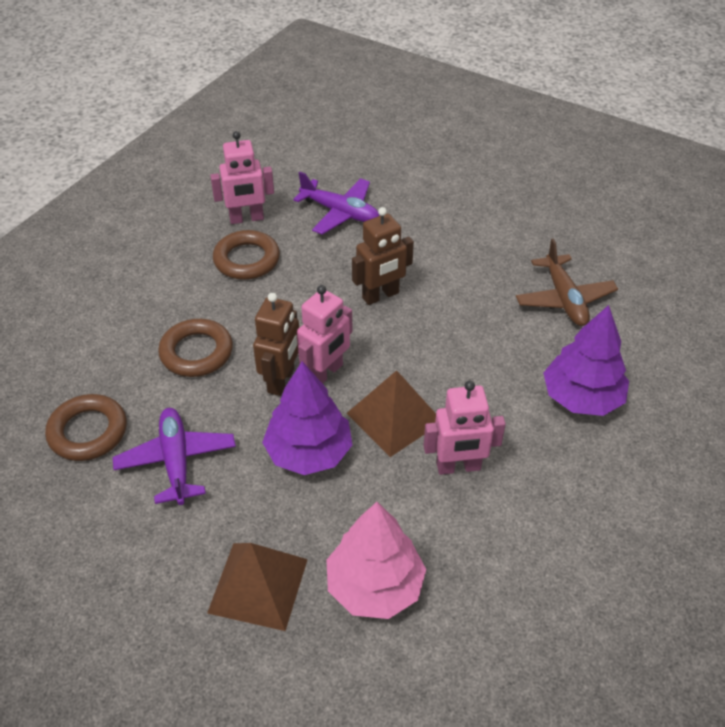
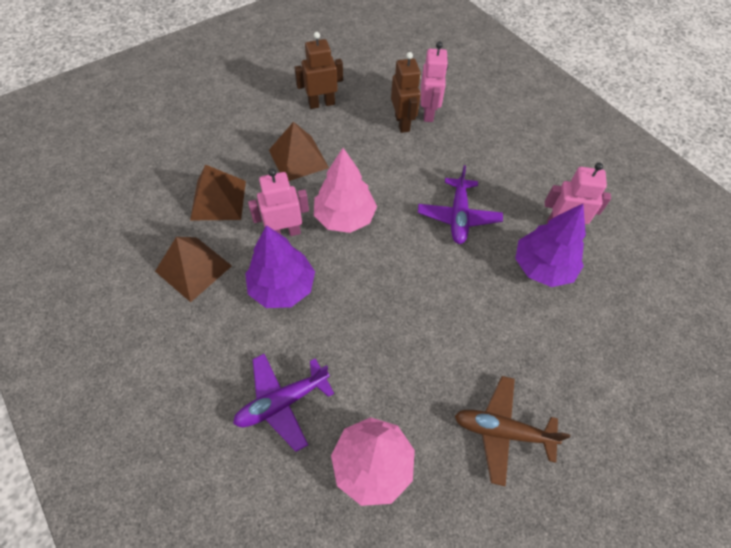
brown pyramid: [207,543,308,631] [346,370,436,457] = 2 -> [155,237,232,302] [190,164,246,220] [269,122,329,181] = 3
brown ring: [45,394,127,461] [158,319,233,377] [213,230,280,280] = 3 -> none = 0
pink tree: [327,502,426,619] = 1 -> [314,148,377,233] [331,417,415,506] = 2

